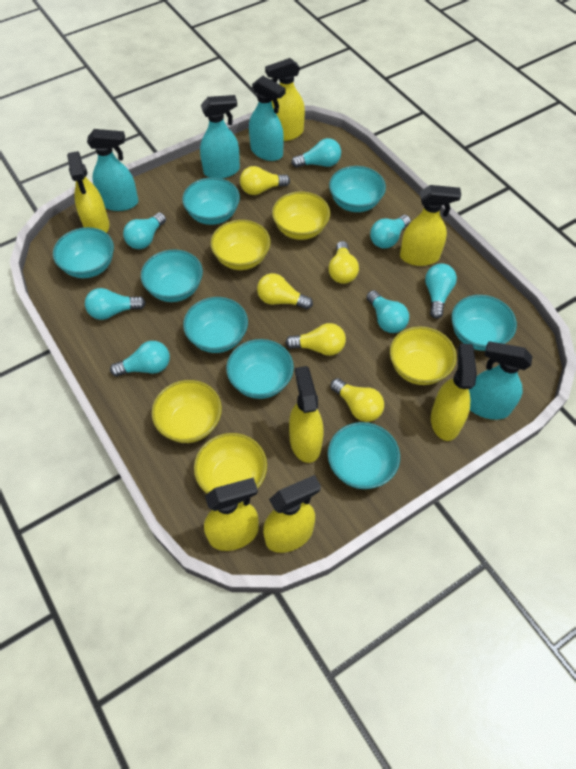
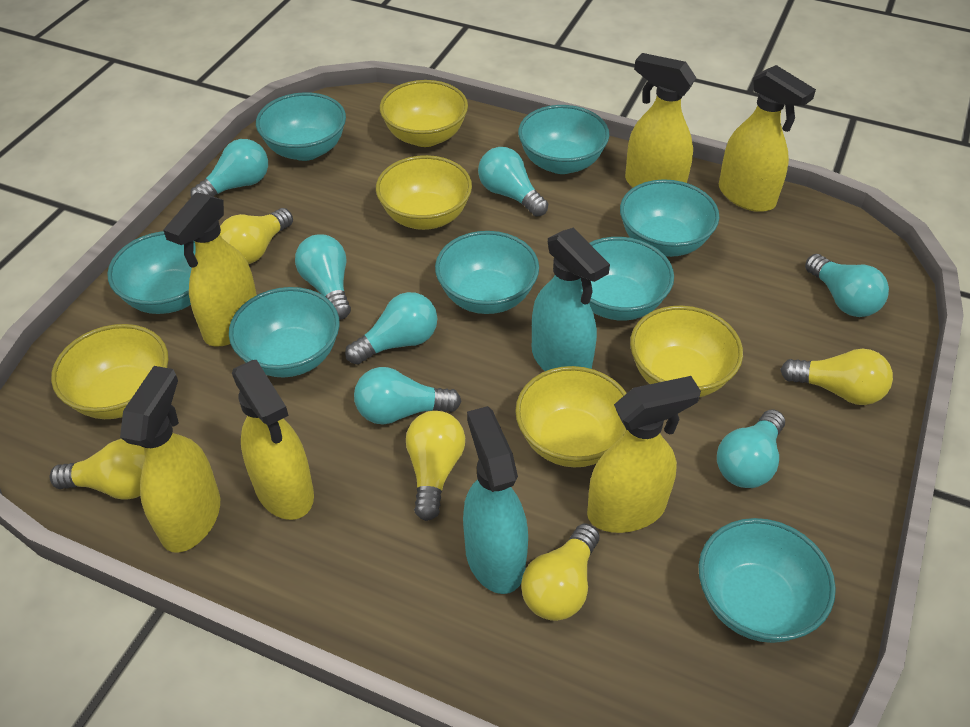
turquoise spray bottle: [87,129,138,211] [200,95,240,179] [249,76,286,161] [469,342,533,420] = 4 -> [463,406,528,594] [532,228,610,371] = 2
yellow spray bottle: [67,151,109,233] [204,477,259,551] [263,475,321,553] [265,58,305,141] [289,366,323,463] [400,185,461,266] [431,344,477,441] = 7 -> [120,366,220,553] [163,192,257,347] [232,360,314,520] [587,376,701,533] [625,53,696,188] [719,65,816,212] = 6

